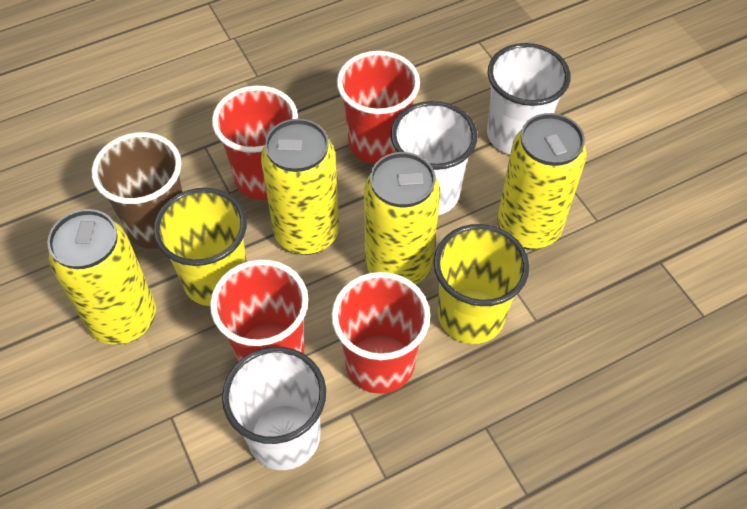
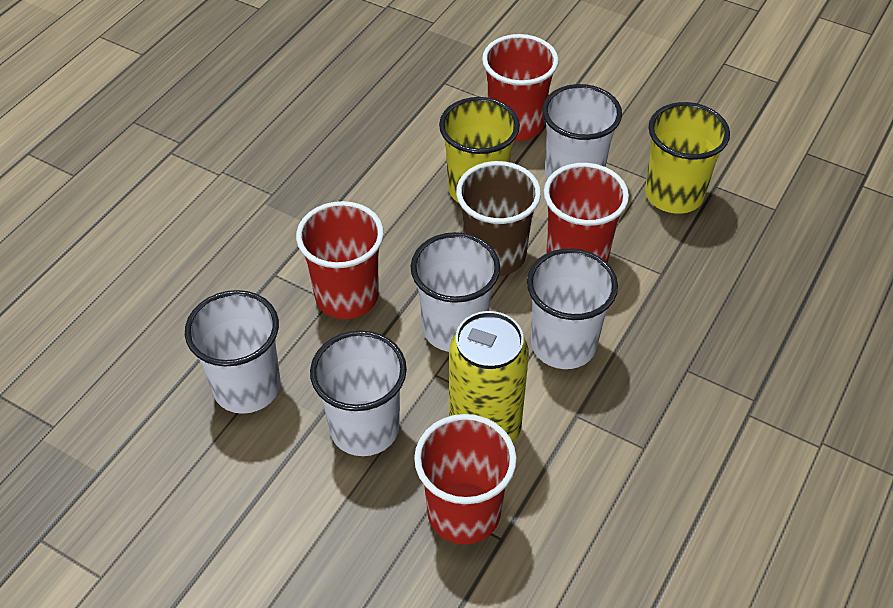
white cup: [222,347,326,470] [391,101,477,215] [487,43,571,154] = 3 -> [185,290,280,414] [310,330,407,456] [410,232,500,352] [527,248,618,369] [542,84,622,179] = 5
yellow can: [47,209,156,345] [261,119,339,255] [364,152,440,284] [497,113,587,249] = 4 -> [449,311,529,443] = 1

